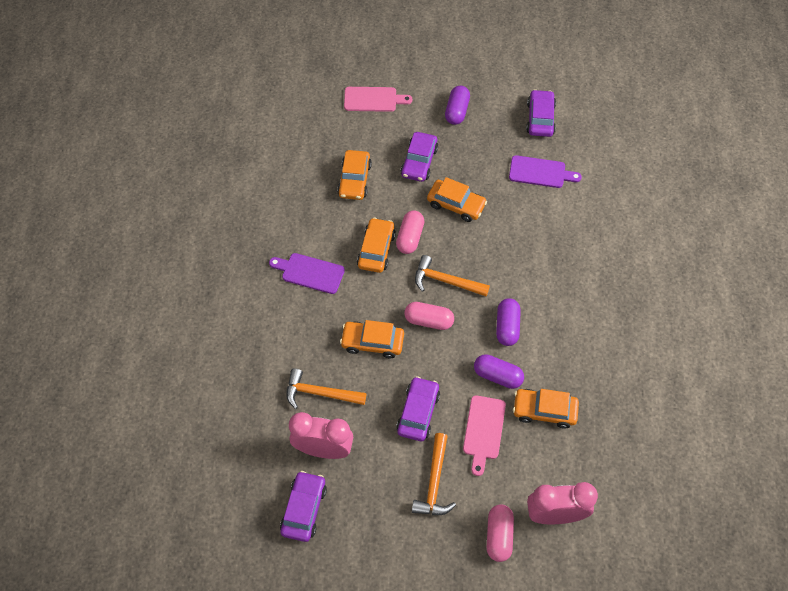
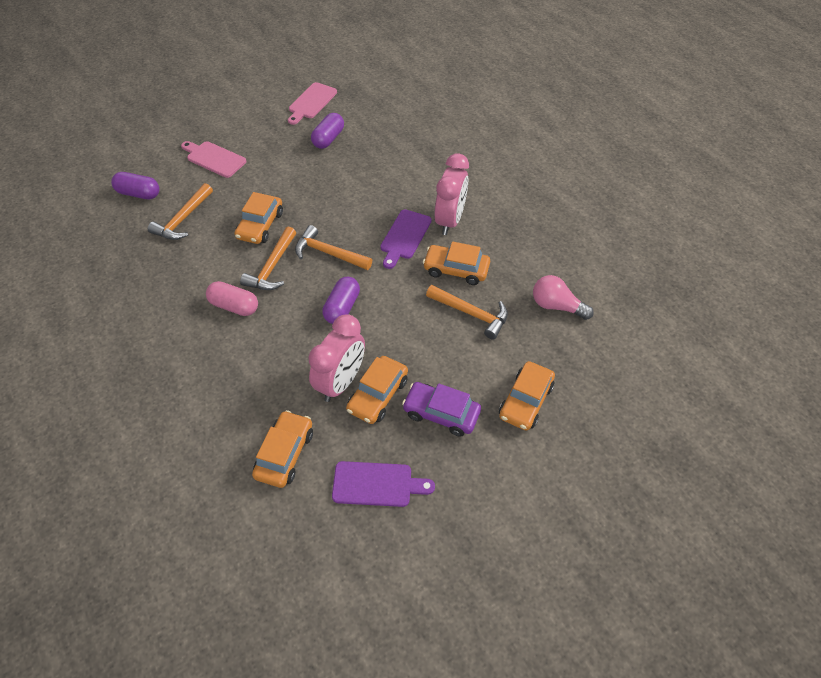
orange hammer: [286,368,366,409] [412,433,456,515] [415,255,490,297] = 3 -> [148,183,213,240] [240,226,296,290] [295,225,372,270] [426,285,508,340] = 4
pink capsule: [396,210,424,254] [404,302,454,330] [487,504,514,562] = 3 -> [206,281,258,316] = 1
pink light bulb: none = 0 -> [533,275,594,320] = 1
purple car: [280,471,327,542] [396,376,440,441] [400,132,438,182] [526,89,556,137] = 4 -> [402,382,481,437] = 1

